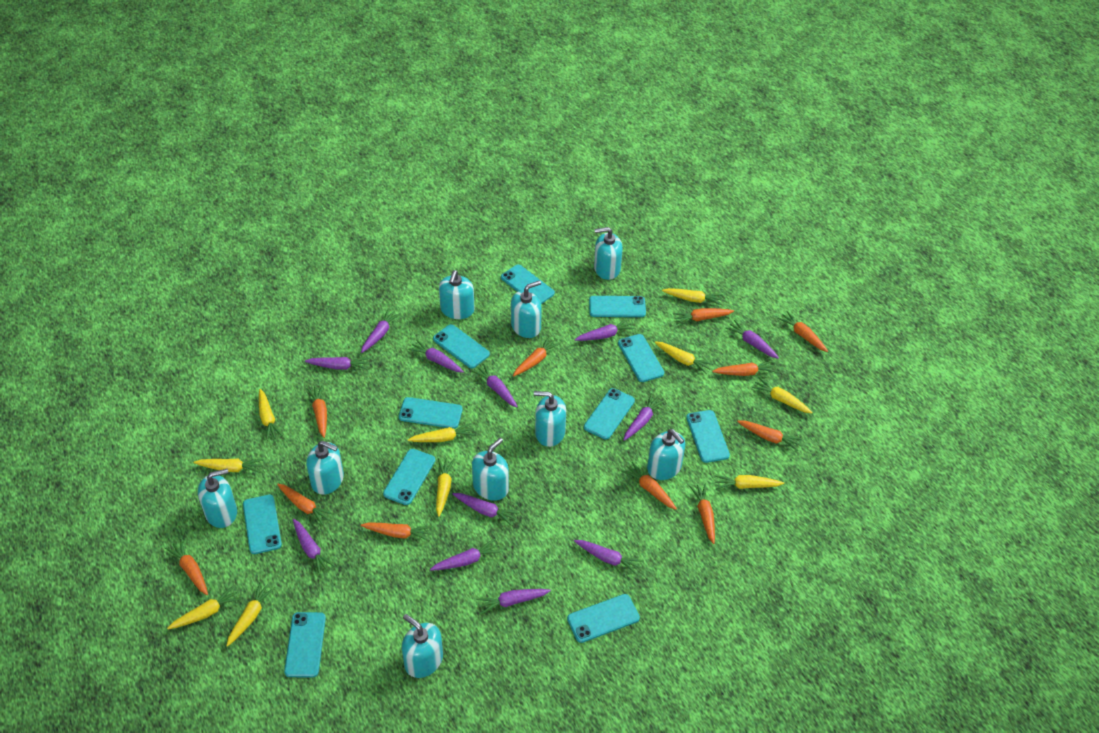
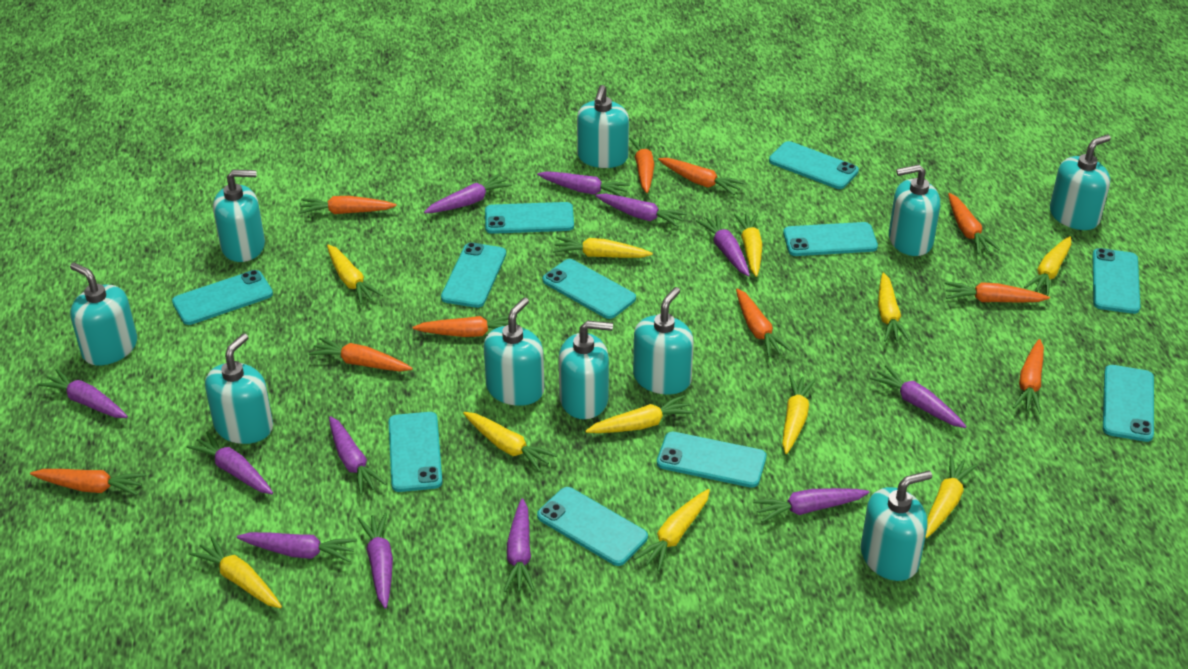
orange carrot: [165,539,208,595] [277,484,335,526] [306,385,327,438] [361,522,433,541] [513,336,561,377] [621,462,677,510] [673,308,734,324] [689,484,715,544] [712,360,777,376] [737,421,803,451] [777,311,828,352] = 11 -> [30,469,146,495] [299,196,397,214] [309,337,413,372] [413,316,517,337] [629,137,655,193] [658,158,745,195] [736,288,792,358] [945,282,1050,303] [948,193,1000,254] [1013,339,1044,414] = 10
turquoise soap dispenser: [198,469,237,528] [306,441,344,495] [402,614,443,678] [439,270,475,319] [472,438,509,501] [511,280,542,338] [534,391,566,447] [594,227,623,280] [647,429,685,480] = 9 -> [70,263,137,365] [205,333,273,444] [213,169,265,262] [484,297,544,406] [559,321,613,419] [577,85,629,168] [633,287,694,394] [861,471,932,581] [889,164,940,256] [1050,134,1111,230] = 10
yellow carrot: [167,586,241,630] [194,459,264,473] [226,581,276,647] [259,389,283,441] [408,423,476,442] [436,458,455,517] [654,341,714,374] [662,288,723,305] [715,475,784,490] [751,377,813,413] = 10 -> [189,536,282,608] [327,244,383,305] [463,412,557,472] [553,237,653,258] [585,395,695,433] [634,489,710,572] [734,213,763,277] [782,375,816,454] [878,273,910,342] [925,455,978,538] [1024,236,1071,296] = 11

